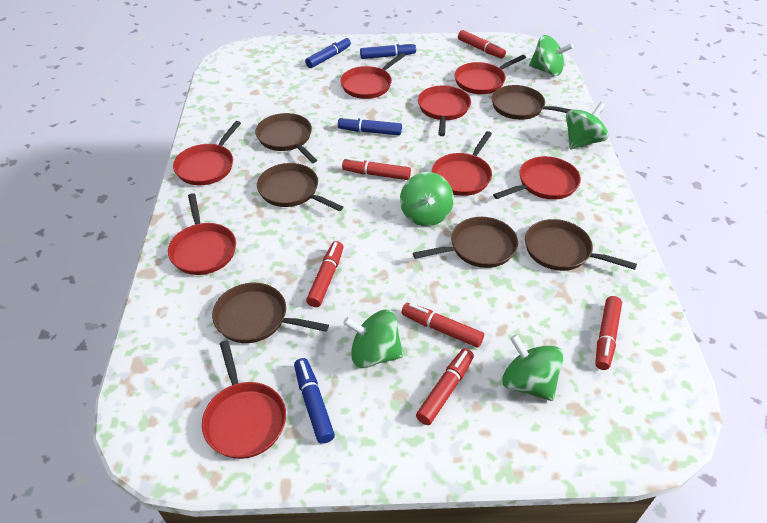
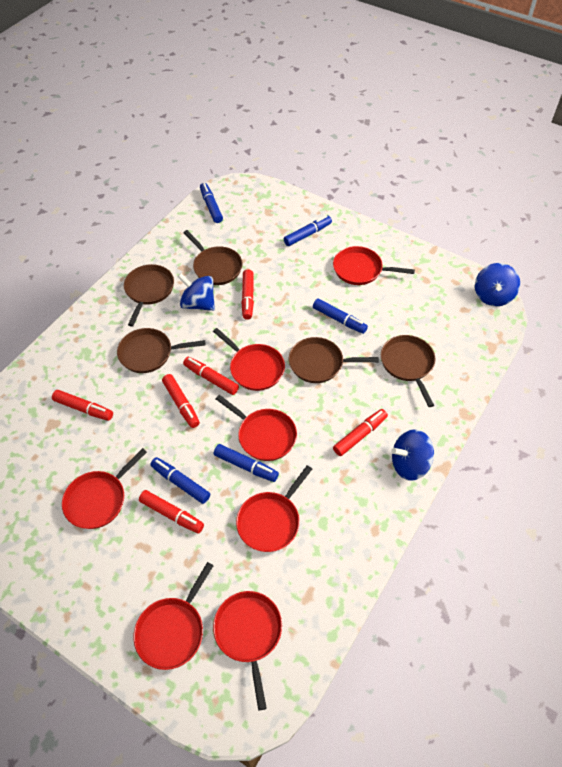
blue marker: [294,358,335,444] [305,37,351,68] [338,117,402,135] [360,42,416,59] = 4 -> [150,457,210,504] [200,183,223,223] [214,444,279,482] [284,215,332,246] [313,298,368,334] = 5
blue spinning top: none = 0 -> [178,273,215,311] [391,429,434,481] [475,263,520,306] = 3
brown pan: [212,283,329,343] [255,113,317,163] [257,163,343,211] [413,217,518,268] [492,85,572,120] [525,219,637,271] = 6 -> [117,328,205,373] [124,264,174,327] [183,230,243,285] [289,337,379,383] [381,335,436,407] = 5
green spinning top: [343,310,403,368] [400,172,454,226] [502,334,564,401] [529,35,573,76] [566,102,608,149] = 5 -> none = 0
red pan: [168,193,236,275] [173,121,241,185] [202,340,286,459] [340,53,406,99] [418,85,471,136] [432,131,492,196] [454,55,526,94] [493,156,581,200] = 8 -> [62,448,147,529] [133,562,214,670] [213,328,285,391] [213,591,282,711] [216,395,297,461] [236,465,312,552] [333,246,415,285] = 7

